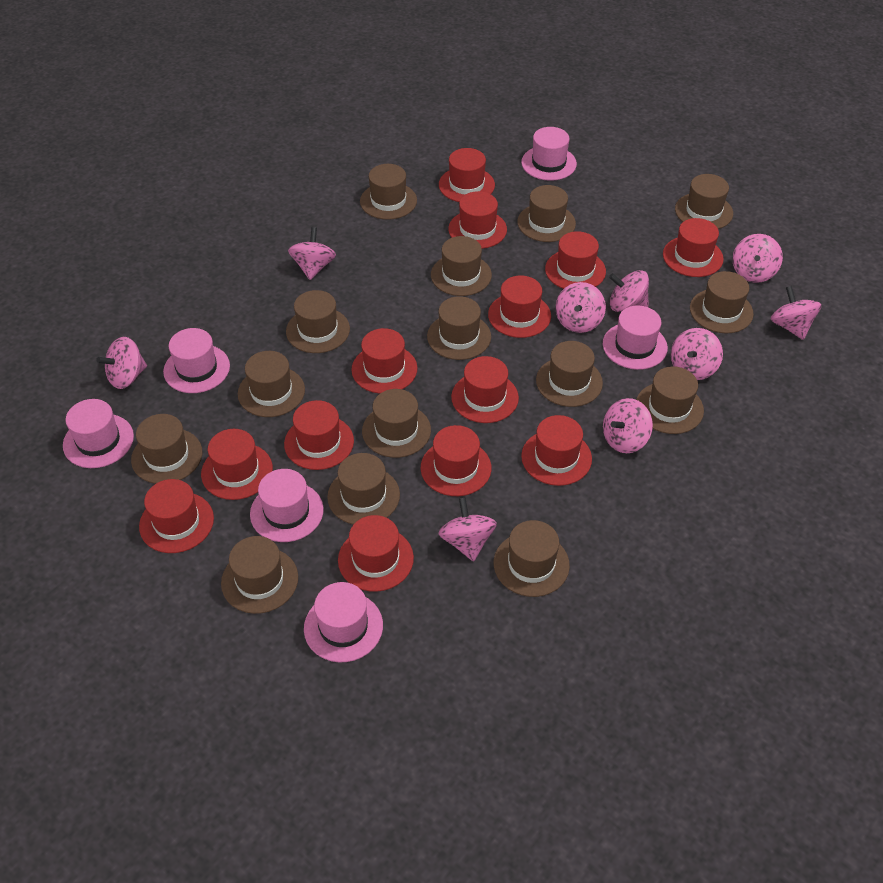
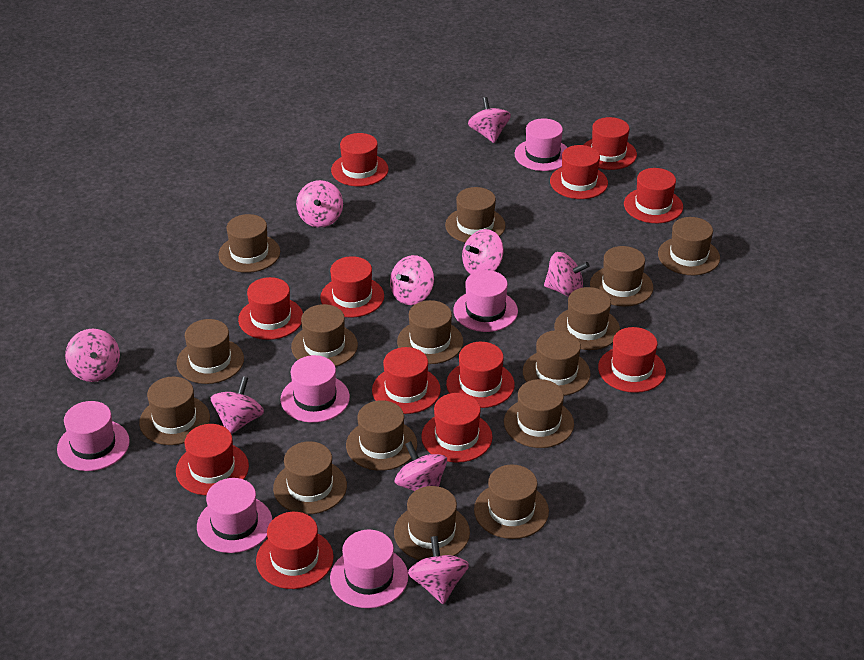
red hat: [139,479,214,553] [201,429,273,500] [284,400,354,470] [338,515,414,592] [351,328,417,394] [421,425,491,496] [439,148,495,202] [448,191,507,249] [451,356,519,423] [488,276,551,338] [521,415,592,486] [545,231,606,289] [663,218,724,277] = 13 -> [176,424,249,495] [238,277,303,340] [256,512,334,589] [320,256,384,318] [331,133,388,186] [372,347,441,414] [421,393,492,463] [446,342,515,408] [550,145,608,199] [583,117,637,170] [598,327,666,393] [624,168,683,223] = 12

